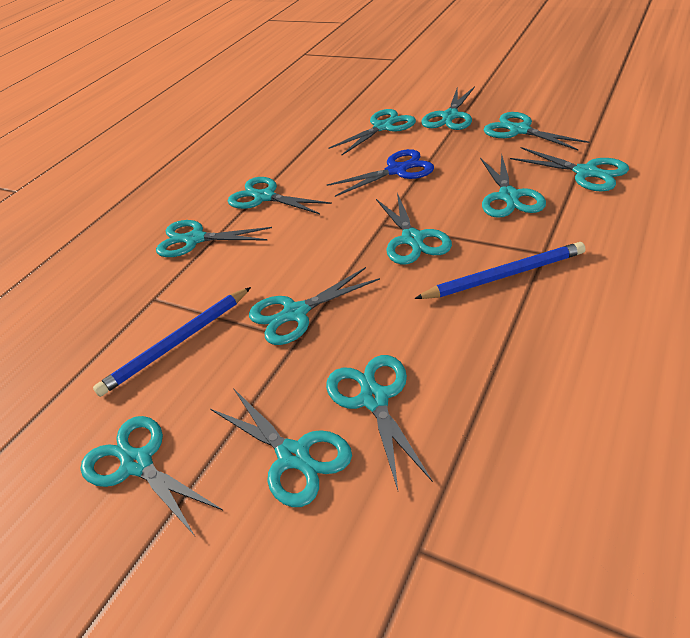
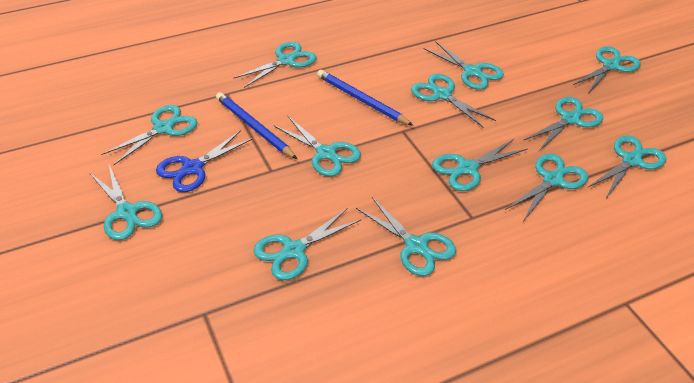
turquoise scissors: [81,416,223,536] [156,220,272,257] [210,388,352,507] [228,177,332,214] [249,267,380,345] [326,355,433,490] [328,109,416,155] [376,193,452,264] [421,86,475,130] [480,153,546,218] [484,112,589,150] [510,147,629,192] = 12 -> [90,165,162,240] [101,105,198,165] [233,42,317,88] [253,208,361,280] [273,116,361,177] [356,197,456,276] [411,74,496,127] [424,41,504,90] [432,139,528,191] [505,153,588,220] [523,97,603,151] [573,46,641,94] [588,136,666,198] = 13

